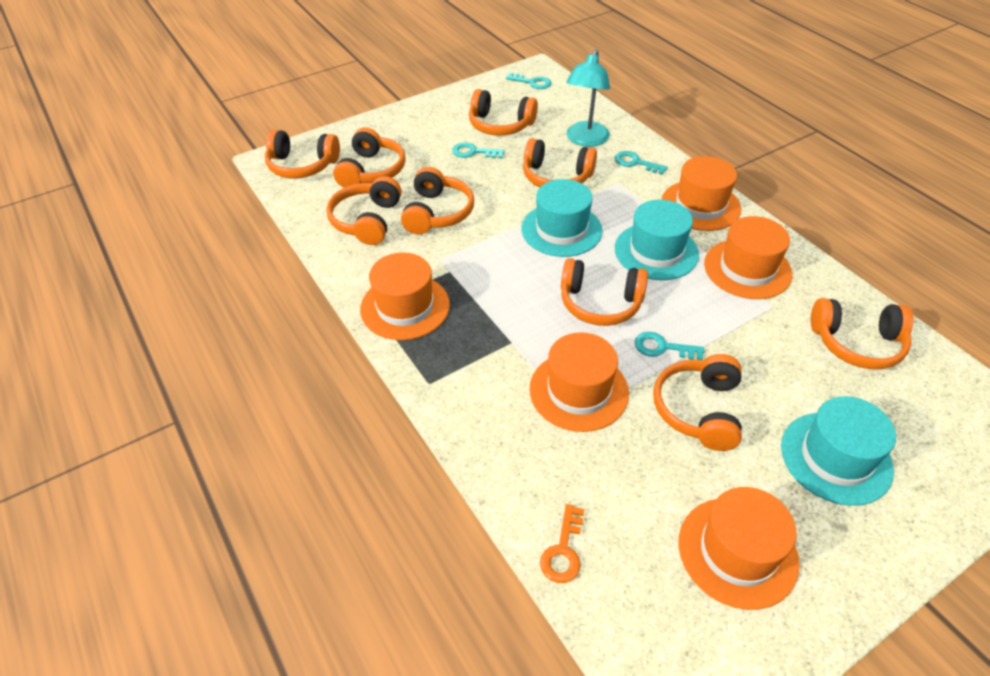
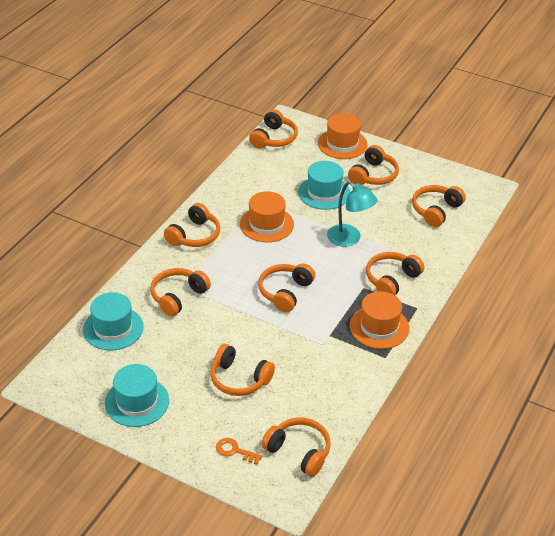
orange hat: [360,253,450,340] [529,332,629,432] [662,156,741,231] [679,487,800,610] [704,216,792,299] = 5 -> [240,191,294,242] [318,113,368,159] [350,291,409,349] = 3
turquoise key: [452,142,505,158] [506,73,551,89] [615,151,668,175] [635,332,704,360] = 4 -> none = 0

